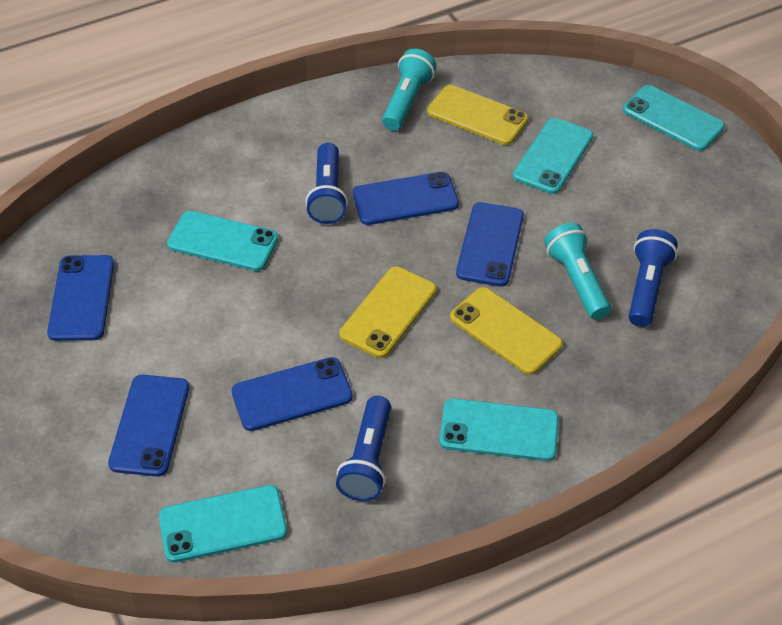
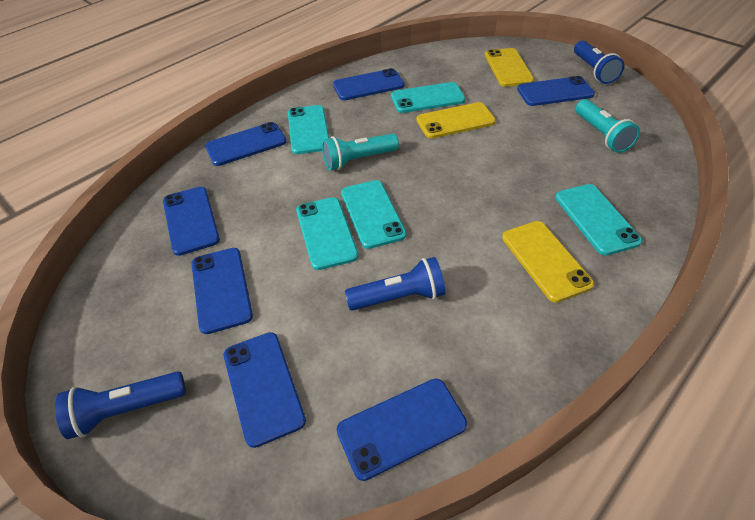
blue phone: [47,255,114,341] [108,375,189,477] [232,357,353,431] [353,172,459,225] [456,202,524,287] = 5 -> [163,187,220,256] [191,248,253,334] [205,122,287,166] [224,332,306,448] [333,68,404,100] [336,379,467,481] [517,76,595,106] = 7

